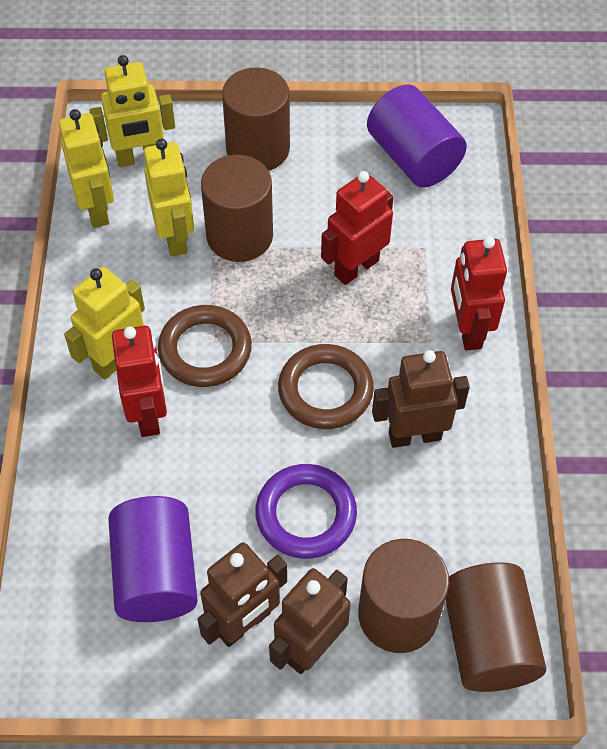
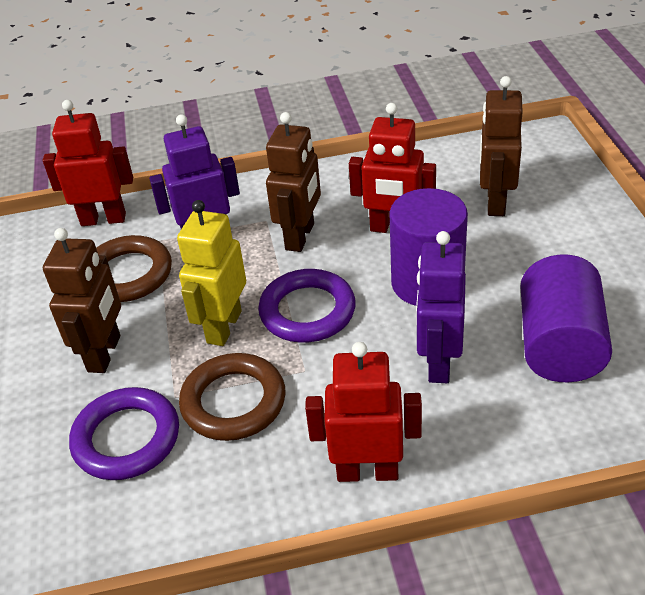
brown cylinder: [201,155,273,262] [222,67,290,171] [358,539,449,653] [446,562,546,692] = 4 -> none = 0
purple ring: [255,464,357,559] = 1 -> [69,387,179,480] [258,269,356,343] = 2
purple robot: none = 0 -> [149,114,240,229] [416,231,466,383] = 2
yellow robot: [59,109,114,228] [64,267,145,380] [89,55,175,167] [144,139,194,256] = 4 -> [177,200,246,346] = 1

